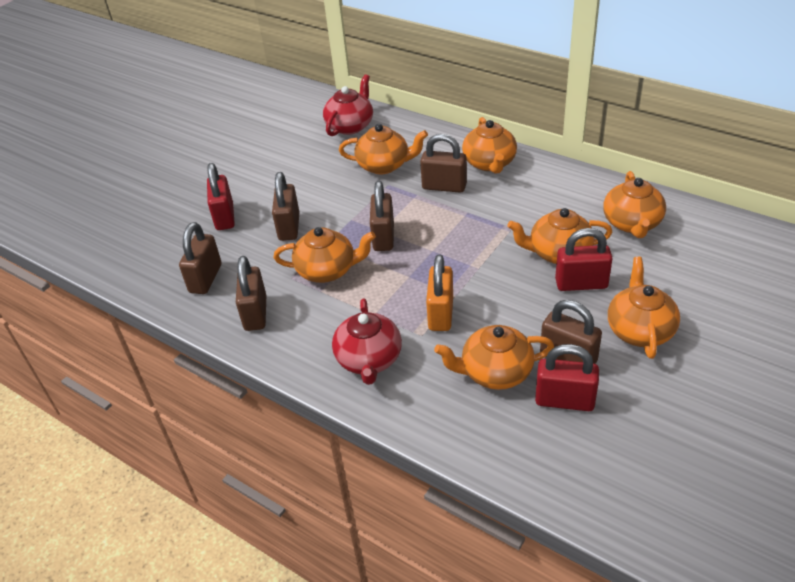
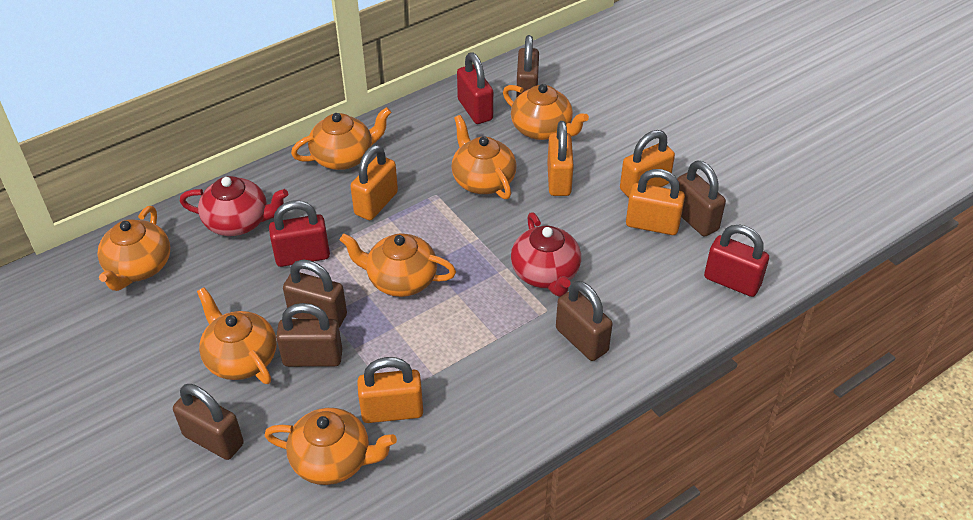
orange padlock: [426,254,453,331] = 1 -> [350,145,398,220] [357,357,423,423] [547,121,574,196] [620,130,675,198] [626,169,685,235] = 5

